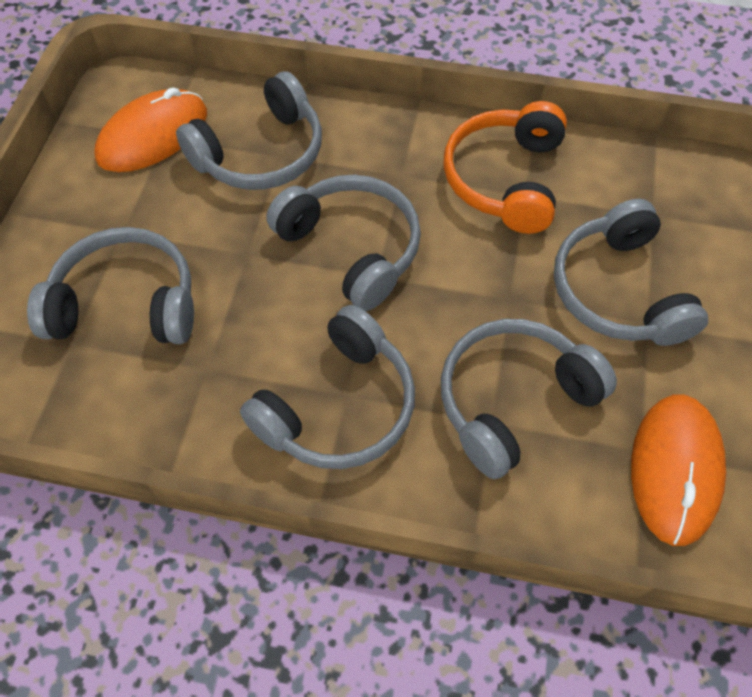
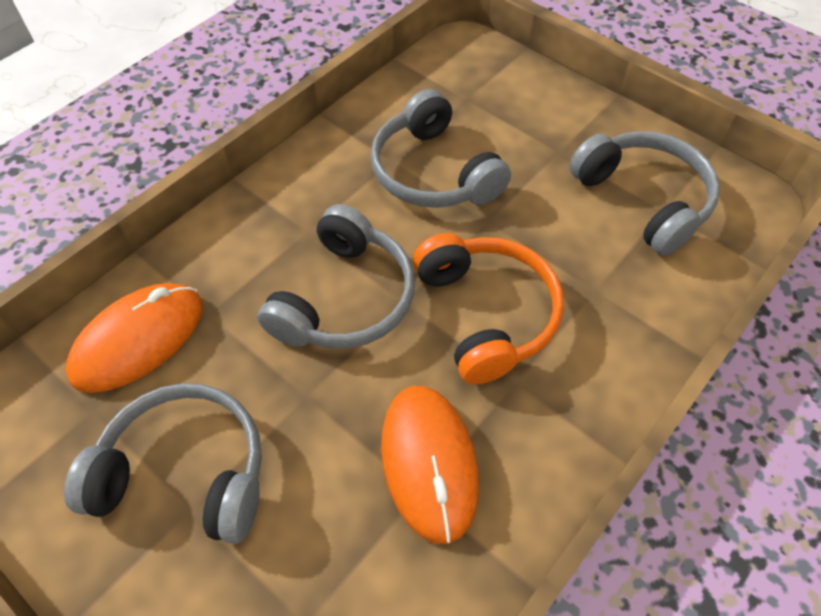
grey headphones: [27,227,194,344] [176,71,322,190] [240,305,415,469] [266,175,421,311] [441,319,617,479] [554,199,708,346] = 6 -> [64,383,262,544] [257,204,415,348] [371,89,511,208] [569,131,720,256] = 4

